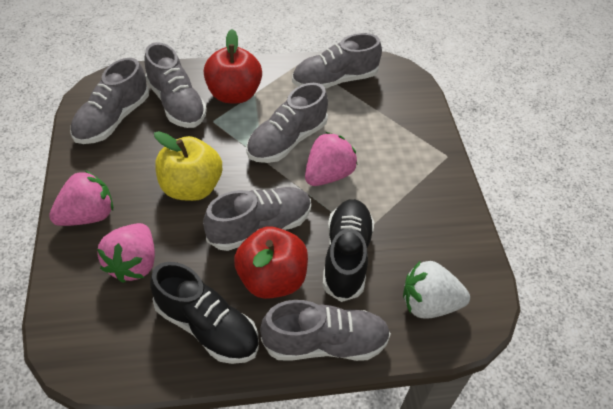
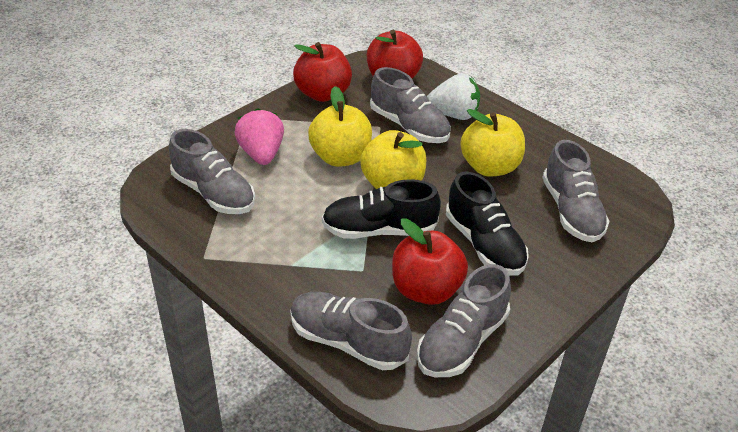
grey shoe: [70,58,149,144] [144,42,207,128] [203,187,311,251] [246,83,328,163] [260,300,391,361] [292,33,382,89] = 6 -> [169,129,255,214] [290,292,412,370] [370,67,451,143] [417,264,511,377] [542,140,609,242] = 5
pink strawberry: [49,170,113,226] [97,223,155,283] [305,132,358,186] = 3 -> [234,108,284,165] = 1
red apple: [204,29,262,103] [234,227,308,299] = 2 -> [293,42,352,102] [367,30,423,79] [392,218,468,305] = 3
yellow apple: [154,131,222,201] = 1 -> [308,86,372,167] [360,130,426,189] [460,109,525,176] = 3

